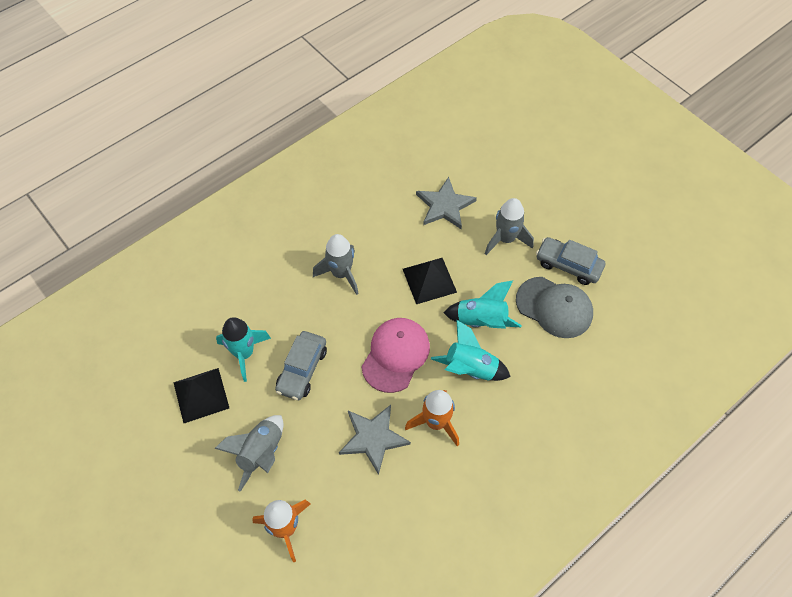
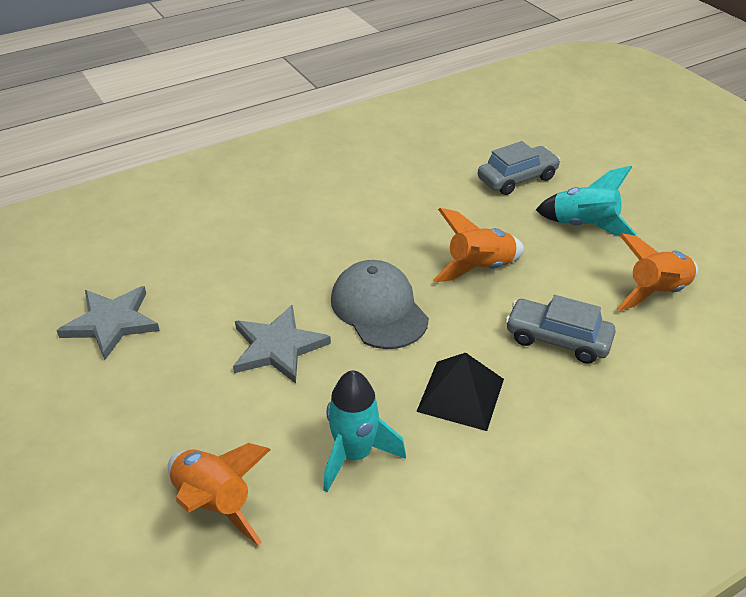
black pyramid: [173,368,229,423] [403,258,457,304] = 2 -> [416,353,504,431] = 1
grey rocket: [214,415,283,492] [313,234,359,295] [485,198,534,255] = 3 -> none = 0
orange rocket: [252,499,310,562] [405,390,459,446] = 2 -> [168,443,271,545] [433,208,524,282] [617,233,698,311] = 3
pink cap: [362,318,430,393] = 1 -> none = 0
turquoise rocket: [216,317,271,382] [431,320,511,381] [444,281,522,329] = 3 -> [323,370,406,492] [536,166,636,236] = 2

